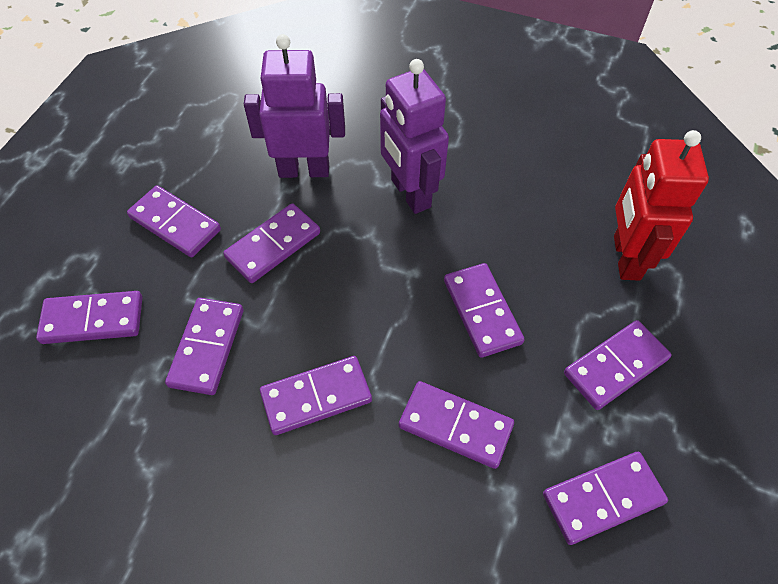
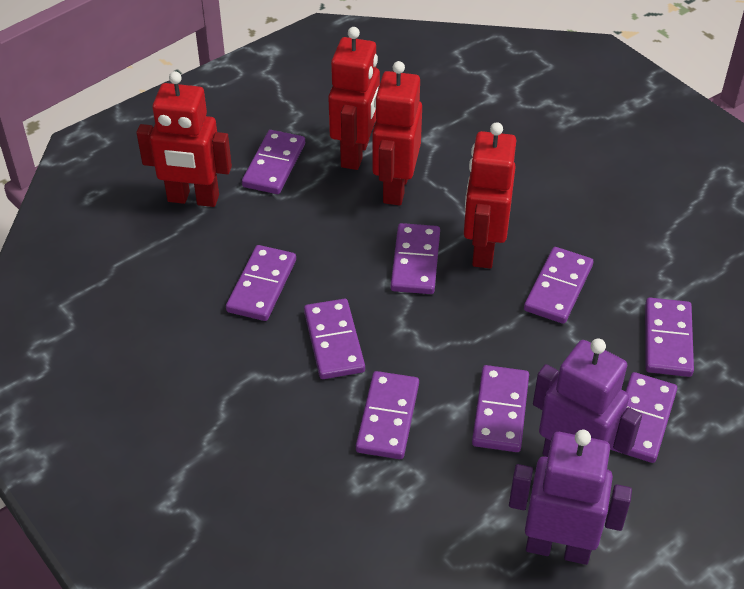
red robot: [614,130,709,281] = 1 -> [136,71,232,207] [328,27,380,170] [372,61,422,206] [464,122,516,268] = 4

